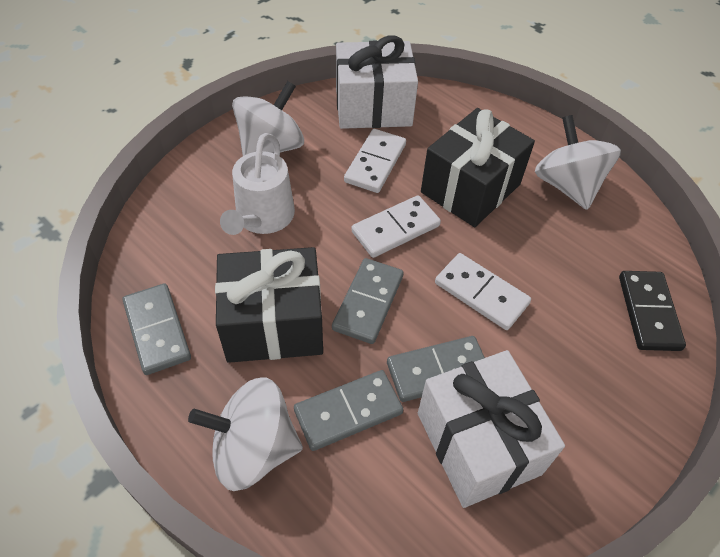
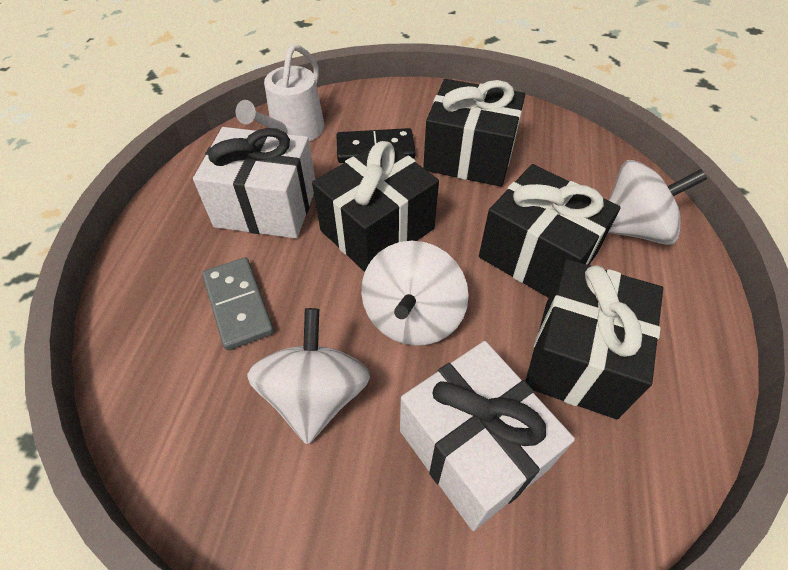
black gift: [215,247,323,363] [421,108,535,227] = 2 -> [312,140,439,272] [423,79,525,187] [479,164,621,298] [526,259,663,419] = 4
grey domino: [123,283,191,375] [294,370,403,451] [332,258,404,344] [387,336,485,402] = 4 -> [202,257,274,350] = 1
white domino: [344,129,406,193] [351,195,441,258] [435,253,531,330] = 3 -> none = 0

